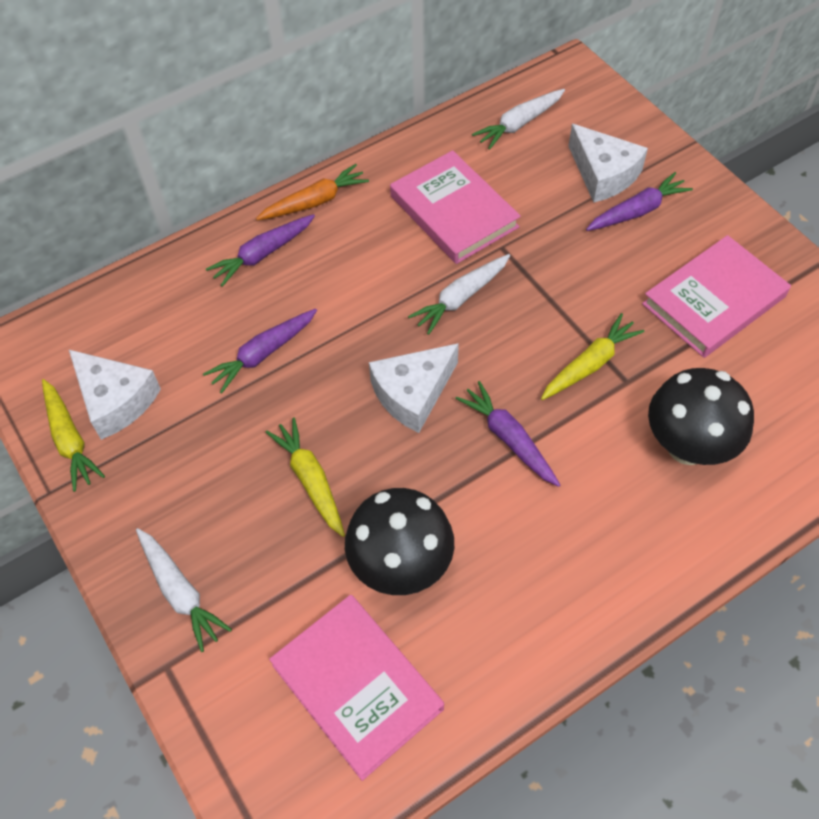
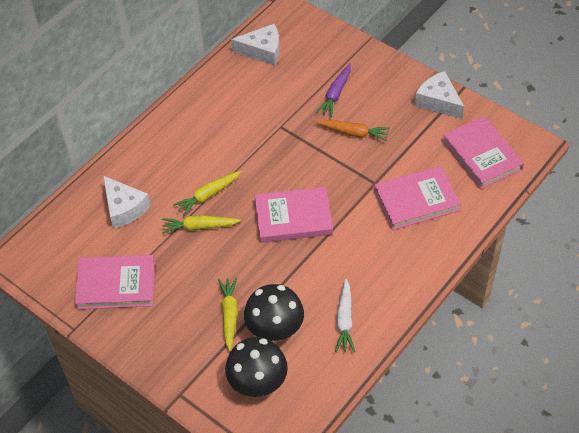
pink book: [269,595,444,781] [390,150,521,264] [642,235,791,358] = 3 -> [75,255,155,309] [255,187,333,243] [374,166,461,230] [442,116,524,189] = 4
purple carrot: [203,309,317,394] [206,214,315,287] [455,381,560,487] [586,172,693,231] = 4 -> [316,63,351,117] = 1
white carrot: [136,528,232,652] [408,254,510,335] [472,89,565,150] = 3 -> [335,279,355,352] = 1

